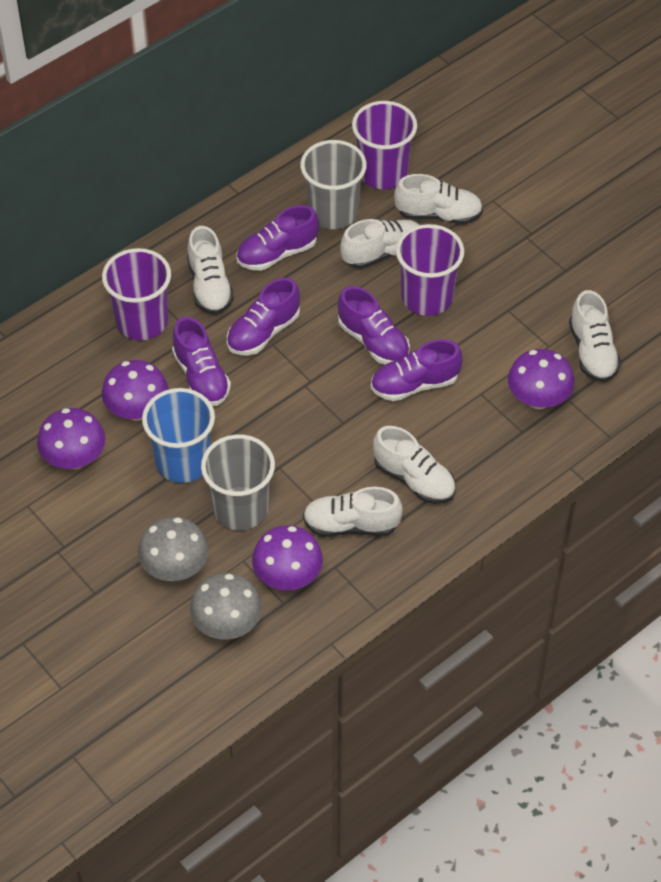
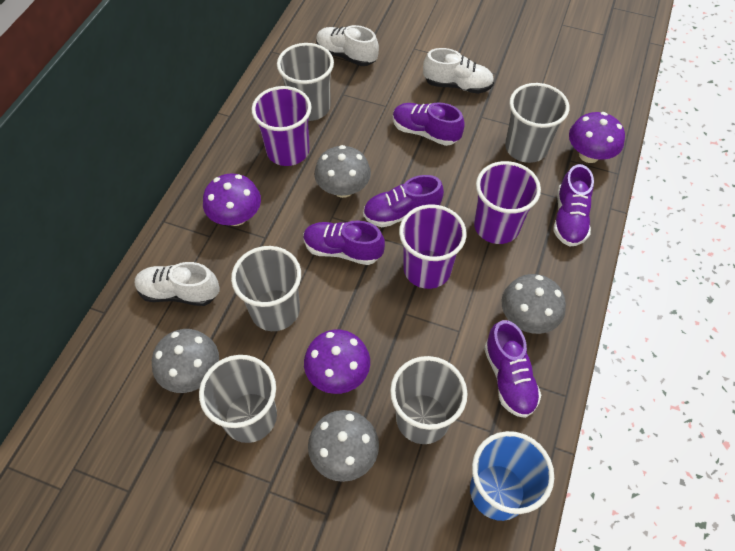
grey cup: [201,434,275,530] [300,140,367,229] = 2 -> [199,355,277,443] [231,246,301,331] [277,43,334,121] [390,356,468,444] [505,83,569,163] = 5
grey mushroom: [138,517,209,581] [190,573,262,640] = 2 -> [152,329,219,393] [308,410,379,482] [314,145,371,198] [501,274,566,334] = 4
purple mushroom: [37,408,105,469] [102,360,168,421] [252,525,323,590] [508,349,575,409] = 4 -> [203,173,261,226] [304,329,370,394] [569,112,625,163] = 3
white shoe: [187,226,234,315] [303,487,403,537] [340,219,419,269] [373,426,455,504] [394,174,483,225] [569,290,621,382] = 6 -> [135,262,219,306] [316,25,379,66] [423,48,494,94] = 3

